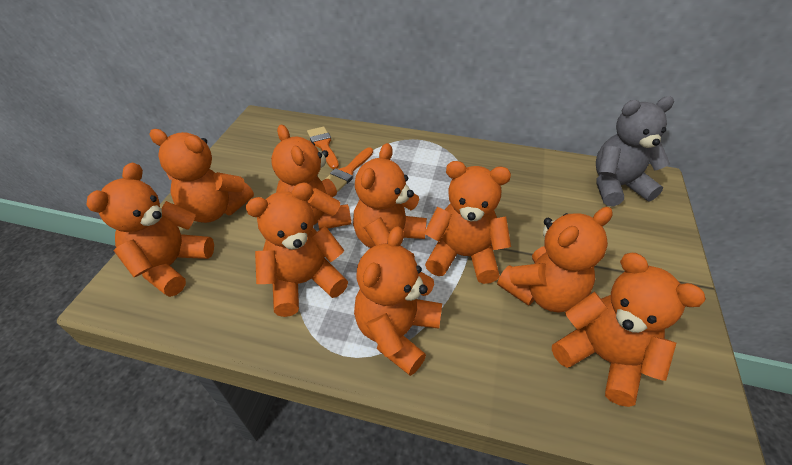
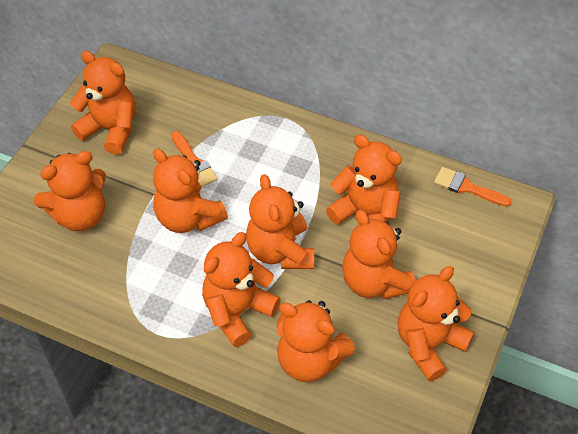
grey teddy bear: [596,96,674,207] = 1 -> none = 0

